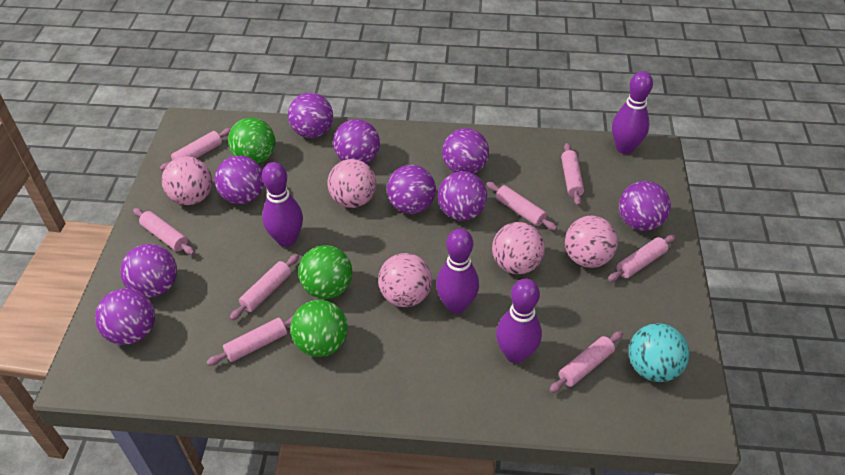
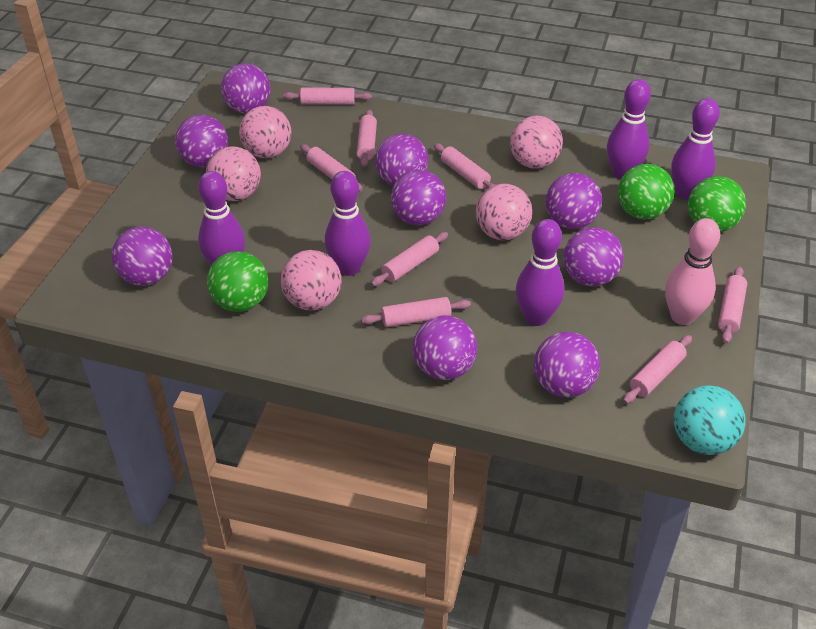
pink bowling pin: none = 0 -> [665,218,720,325] = 1
purple bowling pin: [262,162,303,247] [436,228,479,314] [496,279,542,363] [612,71,653,154] = 4 -> [198,171,245,265] [325,171,371,276] [516,219,565,326] [607,79,651,179] [671,98,720,200] = 5

